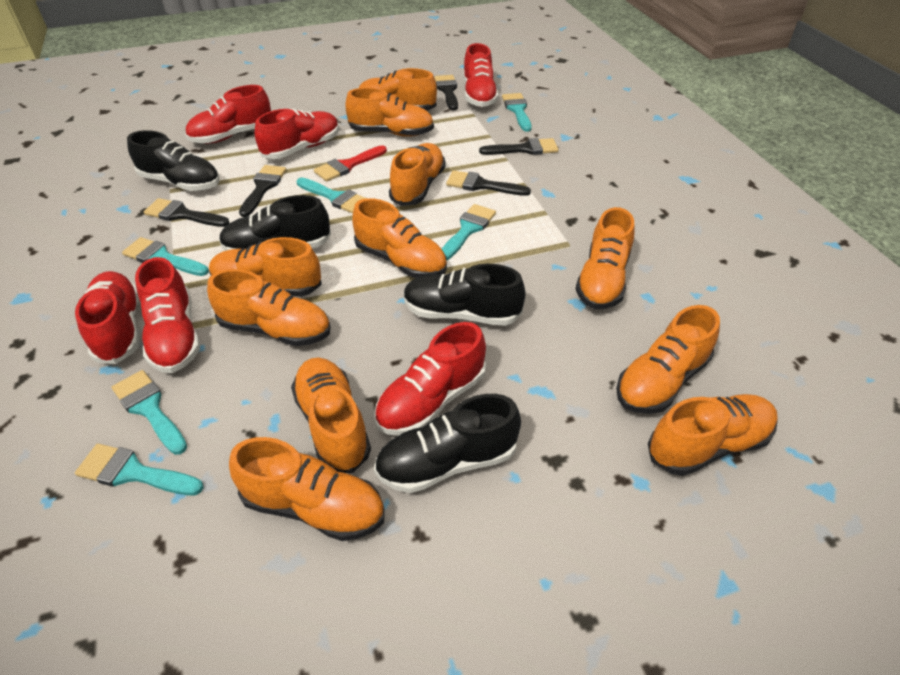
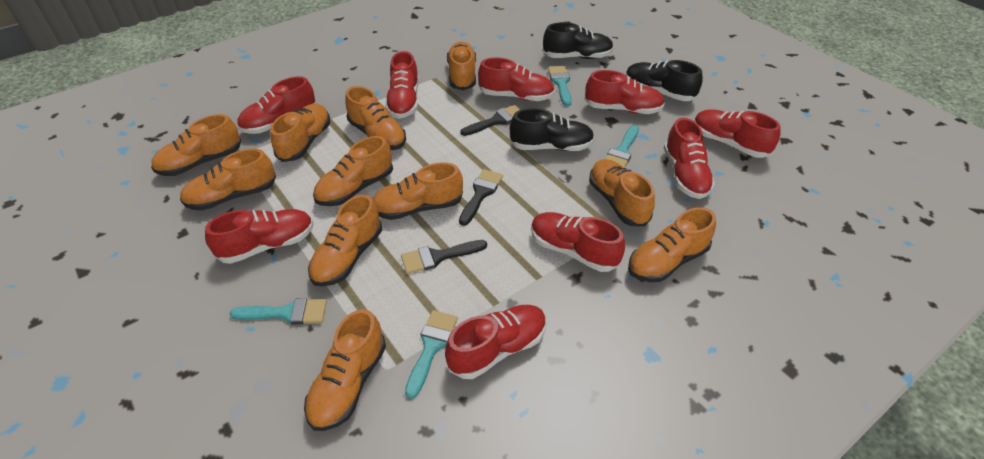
black brush: [144,198,229,227] [239,165,287,217] [435,75,458,110] [446,170,531,196] [479,138,558,155] = 5 -> [401,240,487,274] [459,169,503,226] [460,105,520,136] = 3
black shoe: [127,130,220,191] [219,195,331,251] [374,394,521,493] [403,264,526,326] = 4 -> [510,108,594,151] [543,22,614,59] [626,60,703,101] = 3
red brush: [314,145,387,181] = 1 -> none = 0
red shoe: [75,271,139,364] [135,257,200,373] [185,85,271,144] [255,109,339,159] [374,322,486,435] [463,43,499,107] = 6 -> [205,209,314,264] [237,76,315,134] [385,51,419,119] [445,305,547,379] [478,57,555,101] [531,212,625,272] [585,70,665,114] [664,118,715,199] [694,109,781,158] = 9
turquoise brush: [75,444,204,495] [112,370,187,455] [122,237,209,276] [297,178,367,214] [442,204,496,260] [502,93,532,132] = 6 -> [230,298,327,325] [405,310,458,399] [548,66,572,106] [605,125,639,168] = 4

